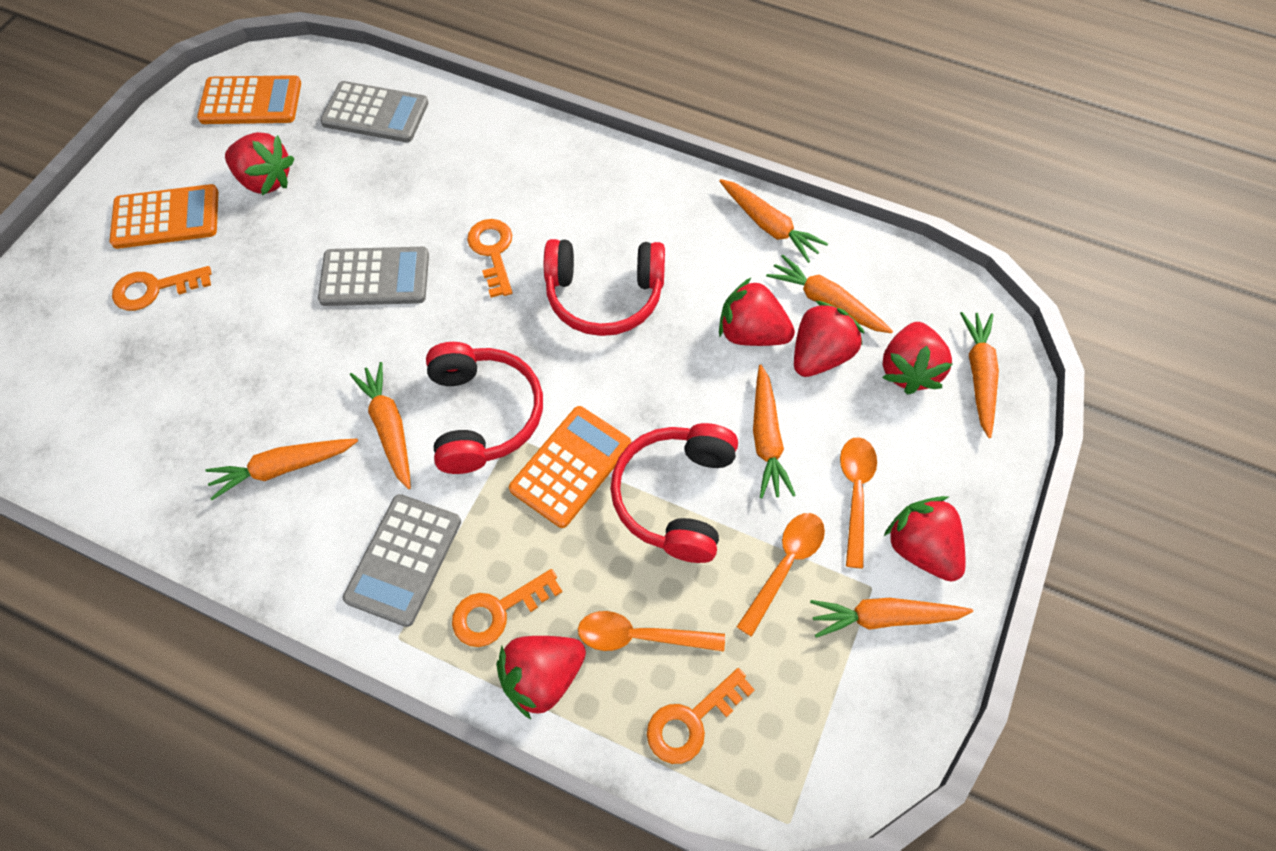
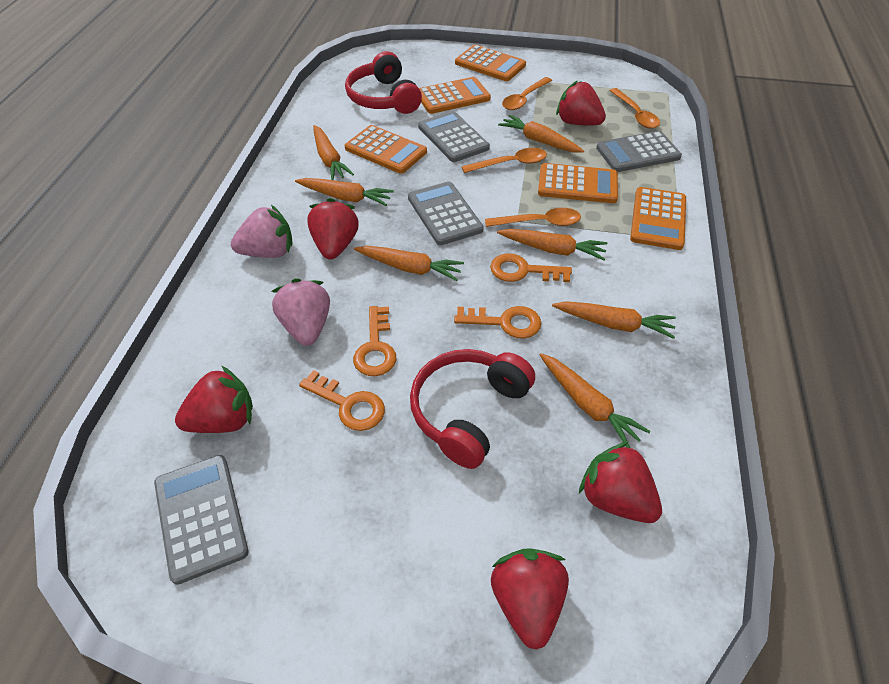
grey calculator: [318,247,429,306] [320,81,428,142] [343,494,461,627] = 3 -> [154,455,249,585] [408,181,484,245] [418,111,490,162] [596,131,682,172] = 4
orange calculator: [109,184,218,249] [197,75,301,124] [509,406,631,528] = 3 -> [345,125,427,174] [419,77,491,114] [455,45,526,81] [538,163,618,203] [630,187,686,250] = 5
orange spoon: [578,611,725,652] [737,513,825,637] [840,437,877,569] = 3 -> [462,148,547,173] [485,208,581,227] [502,77,552,110] [610,88,660,129] = 4
pink strawberry: none = 0 -> [231,205,293,258] [272,278,330,346] = 2
red headphones: [426,342,543,474] [544,239,665,336] [611,423,738,563] = 3 -> [345,51,422,114] [410,349,535,469] = 2
red strawberry: [225,132,294,196] [496,636,586,719] [719,278,795,346] [794,301,865,377] [882,322,952,395] [884,496,966,582] = 6 -> [175,365,253,433] [307,198,359,260] [491,548,569,650] [556,80,606,126] [579,441,662,523] = 5

